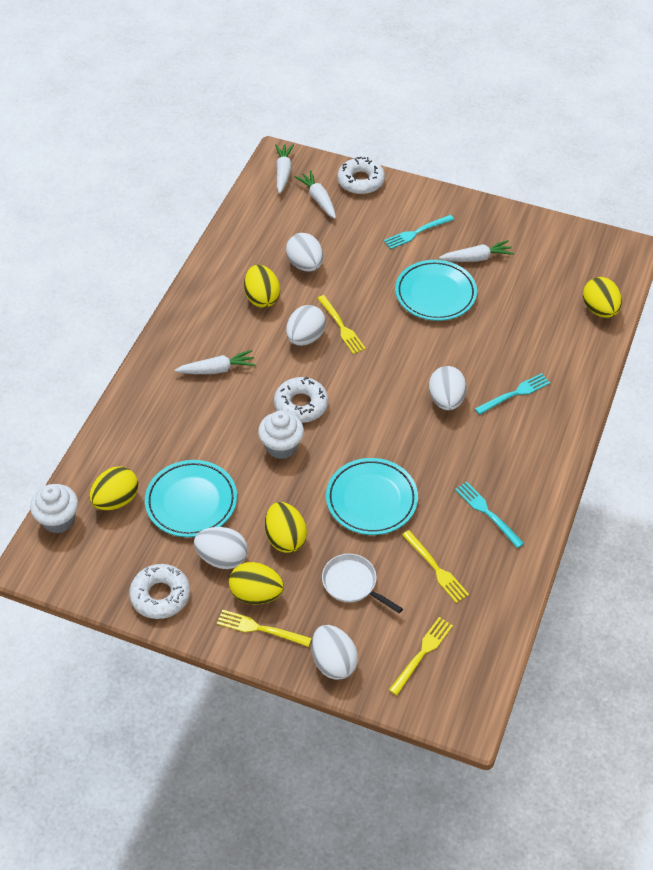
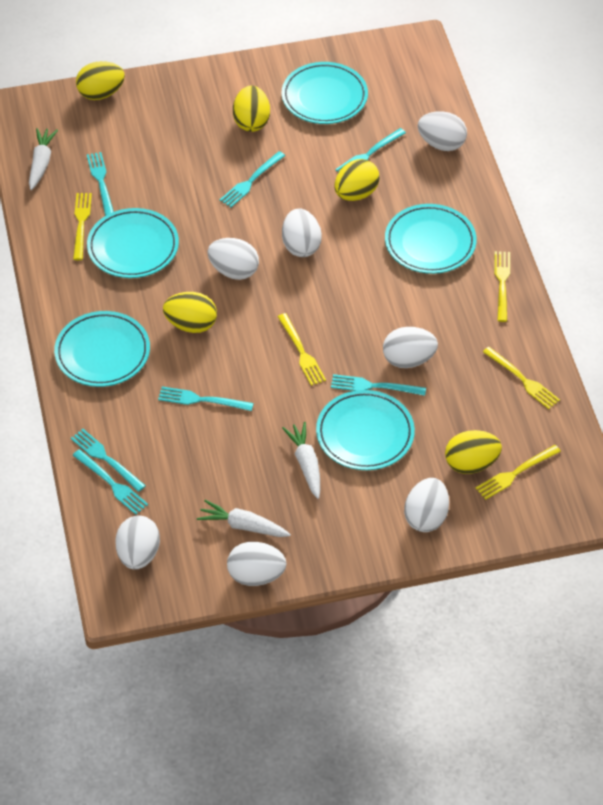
turquoise fork: [384,215,454,249] [455,482,524,548] [475,373,550,415] = 3 -> [71,429,146,492] [72,449,148,515] [87,152,114,216] [158,386,254,411] [220,151,285,207] [331,374,426,396] [335,128,406,173] = 7
turquoise plate: [145,460,237,537] [326,458,418,535] [395,260,477,321] = 3 -> [54,311,150,387] [87,208,179,278] [282,62,368,124] [316,390,415,470] [385,204,477,274] = 5
white carrot: [175,350,256,374] [275,144,294,193] [294,170,336,219] [439,240,514,262] = 4 -> [29,128,58,190] [197,500,291,537] [282,422,320,499] = 3
white cupcake: [30,484,78,533] [258,411,304,459] = 2 -> none = 0
white donut: [129,564,190,619] [274,377,328,423] [338,156,385,194] = 3 -> none = 0
white egg: [194,527,248,569] [286,233,323,271] [286,305,326,346] [312,625,358,680] [429,366,467,410] = 5 -> [115,516,160,570] [207,238,259,280] [227,542,287,586] [282,208,322,257] [383,327,438,368] [404,478,449,532] [418,111,467,151] = 7
white pan: [322,554,403,613] = 1 -> none = 0
yellow fork: [217,610,312,647] [317,295,366,354] [389,617,453,695] [402,530,469,603] = 4 -> [73,193,92,260] [278,313,326,386] [476,445,561,500] [483,347,560,409] [494,251,510,322] = 5

